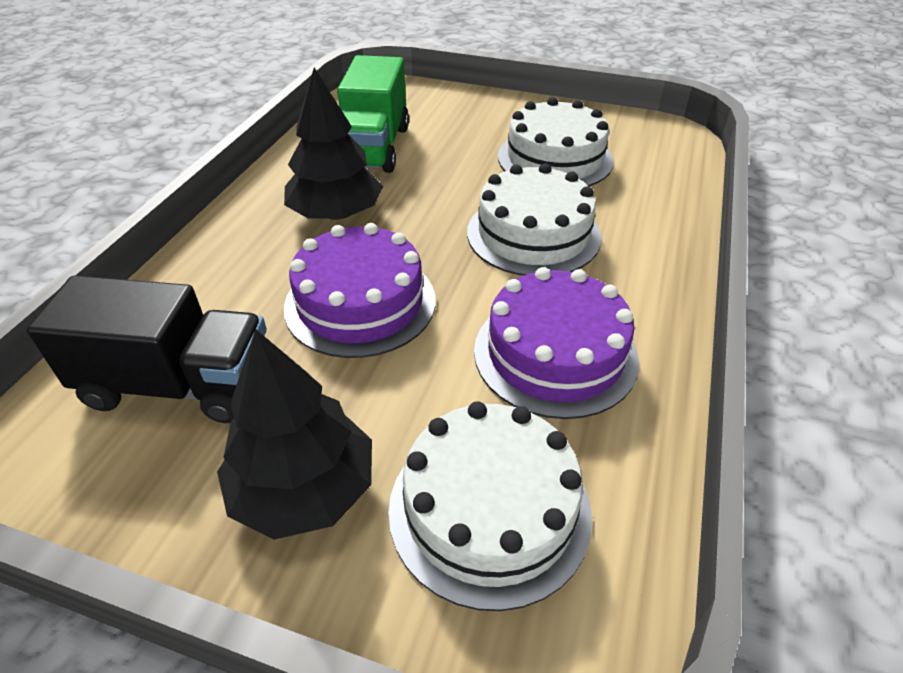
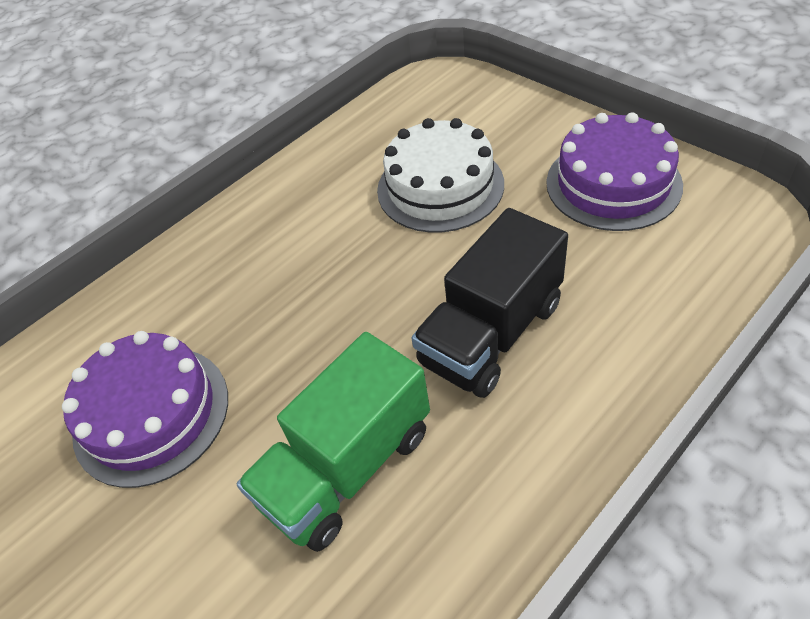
black tree: [217,329,372,540] [284,68,383,220] = 2 -> none = 0
white cake: [388,401,592,611] [467,163,602,276] [498,97,614,187] = 3 -> [377,118,504,233] = 1

